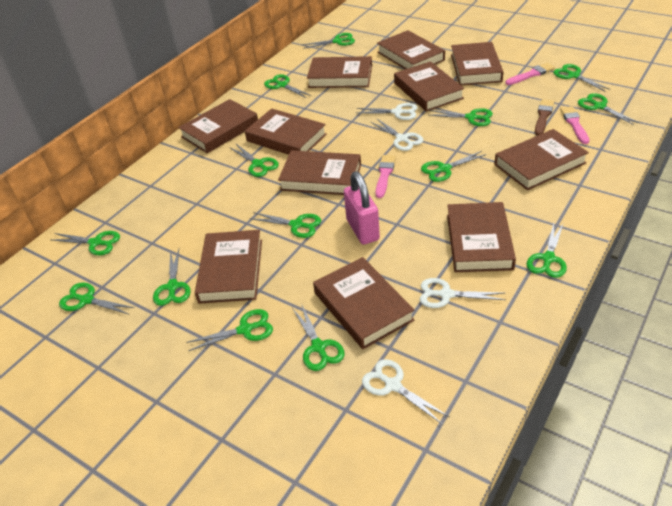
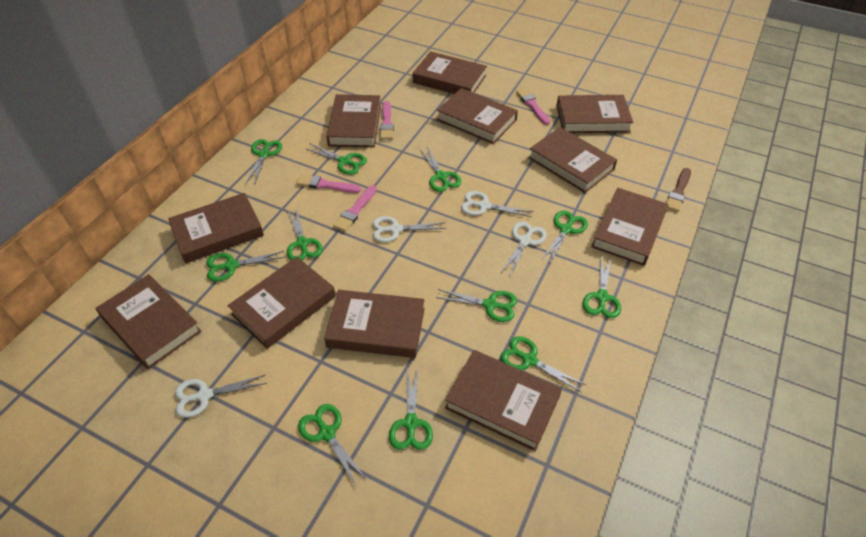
green scissors: [52,231,120,255] [59,282,135,314] [153,249,191,306] [186,309,273,351] [229,143,279,177] [249,212,321,238] [264,74,311,98] [292,306,345,371] [303,33,355,49] [421,151,487,182] [429,108,493,126] [527,223,567,278] [553,64,610,91] [578,93,639,125] = 14 -> [206,251,285,282] [246,139,282,185] [287,208,322,260] [298,404,367,487] [305,144,367,175] [389,368,433,450] [420,147,461,192] [435,289,517,322] [500,336,586,393] [541,210,588,263] [583,258,621,318] = 11
pink brush: [375,155,396,198] [505,63,555,85] [560,106,589,144] = 3 -> [296,174,361,193] [333,185,377,232] [380,101,394,140] [516,88,550,125] = 4
pink padlock: [344,172,380,245] = 1 -> none = 0

